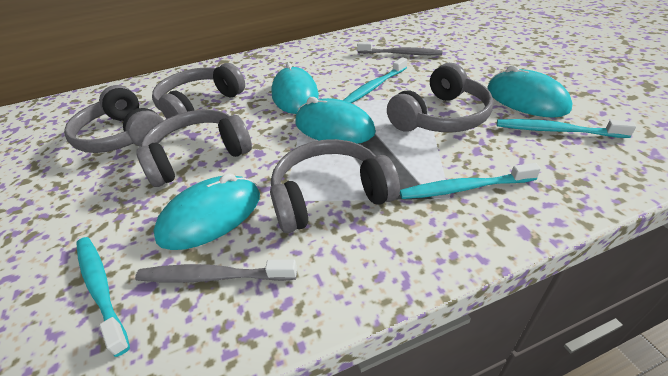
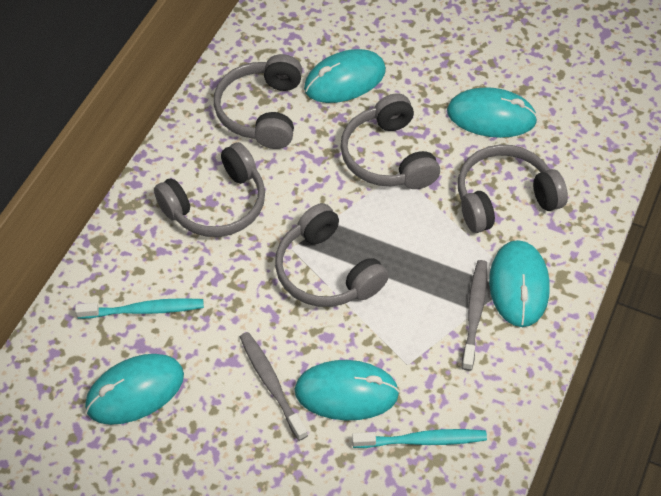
turquoise mouse: [153,173,260,250] [271,62,319,114] [296,97,376,144] [487,65,573,118] = 4 -> [85,354,184,425] [294,360,400,421] [304,49,386,103] [447,87,538,138] [489,240,550,327] = 5
turquoise toothbrush: [76,237,130,357] [343,57,407,103] [400,163,541,199] [497,119,636,138] = 4 -> [75,298,204,319] [352,429,487,448] = 2

